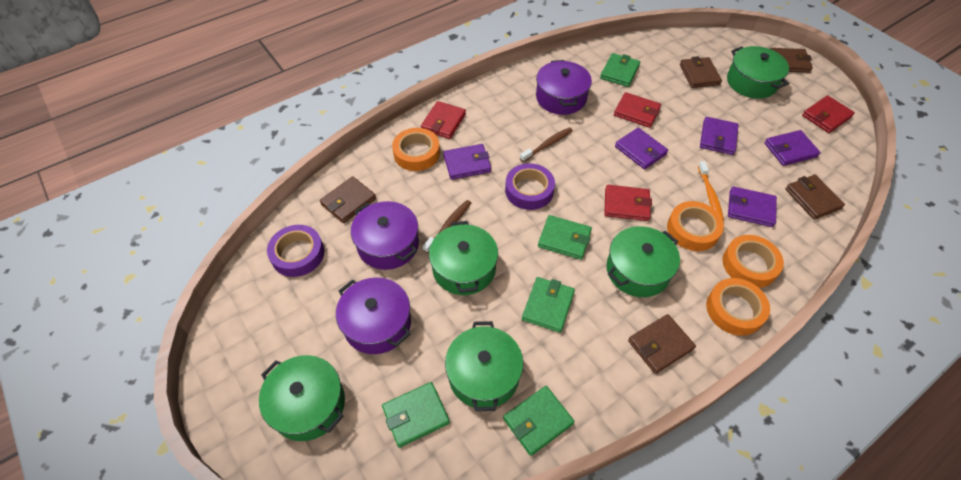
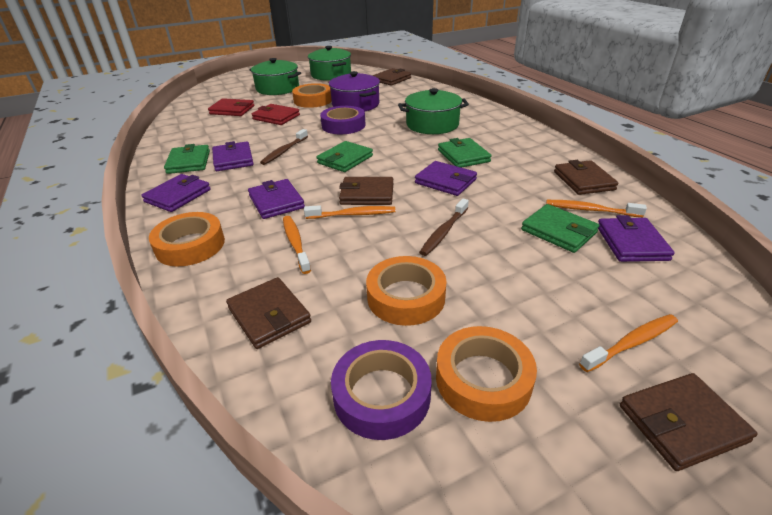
green pot: [259,355,345,441] [429,221,498,295] [445,321,523,411] [606,226,680,297] [727,46,789,99] = 5 -> [250,58,301,95] [308,46,351,81] [398,88,469,134] = 3
green wallet: [382,382,450,448] [503,386,575,456] [522,277,575,333] [538,215,592,260] [600,53,640,87] = 5 -> [164,144,210,174] [317,141,373,172] [438,138,491,168] [521,204,599,253] = 4
orange toothbrush: [698,161,724,221] = 1 -> [283,216,311,274] [304,205,396,219] [546,200,647,217] [579,314,678,372] = 4
purple pot: [336,277,411,354] [351,201,419,270] [536,60,592,115] = 3 -> [329,71,380,111] = 1
red wallet: [421,101,466,139] [604,185,652,221] [614,92,661,128] [802,95,855,133] = 4 -> [208,98,254,116] [252,104,300,125] = 2

